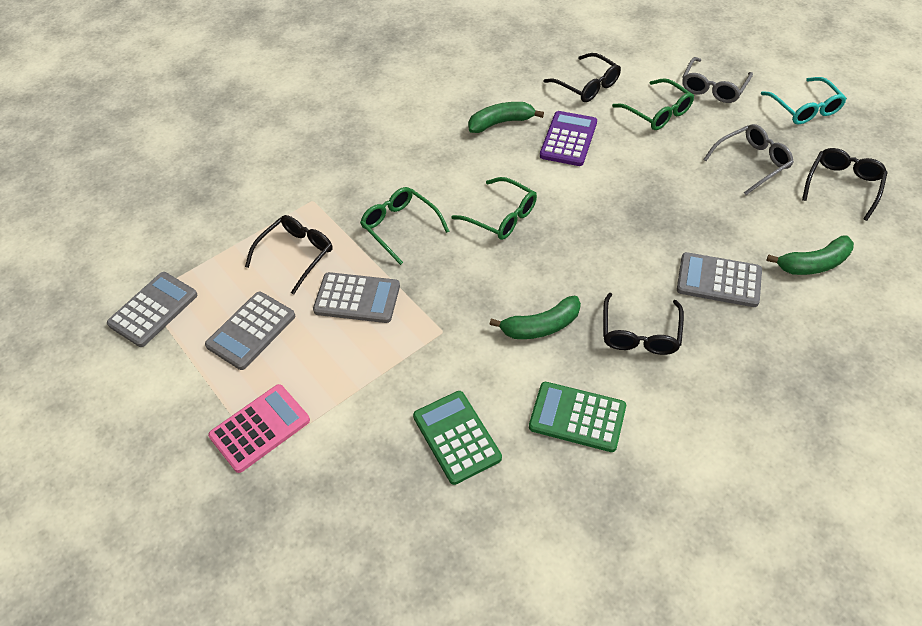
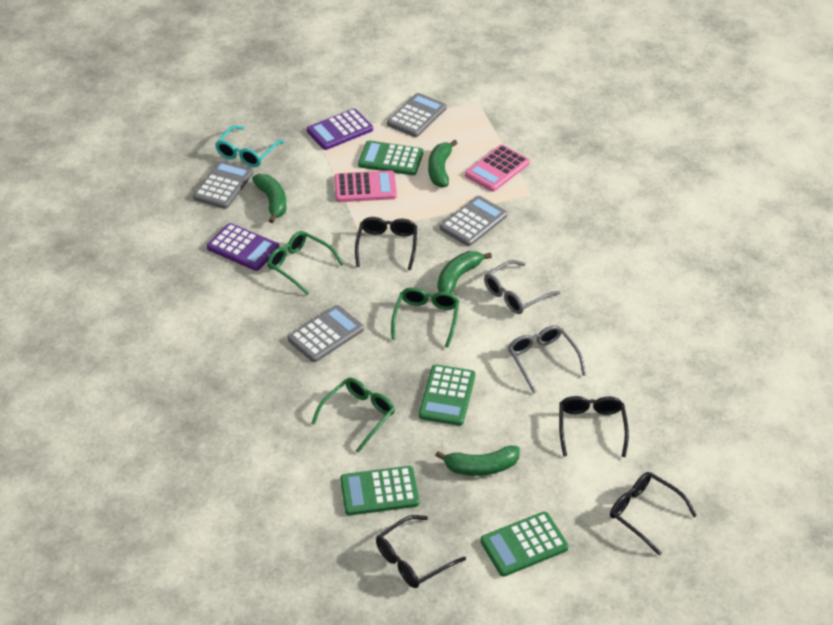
green banana: [468,102,544,133] [489,296,581,339] [766,235,854,275] = 3 -> [252,174,286,223] [428,140,457,187] [435,446,520,476] [438,251,492,293] = 4
green calculator: [413,391,502,485] [529,382,626,452] = 2 -> [340,466,419,515] [358,140,423,175] [419,364,475,426] [481,512,569,577] = 4
pink calculator: [208,384,310,473] = 1 -> [334,170,397,202] [465,145,530,192] = 2
purple calculator: [540,111,597,166] = 1 -> [207,223,279,271] [307,109,373,150] = 2

